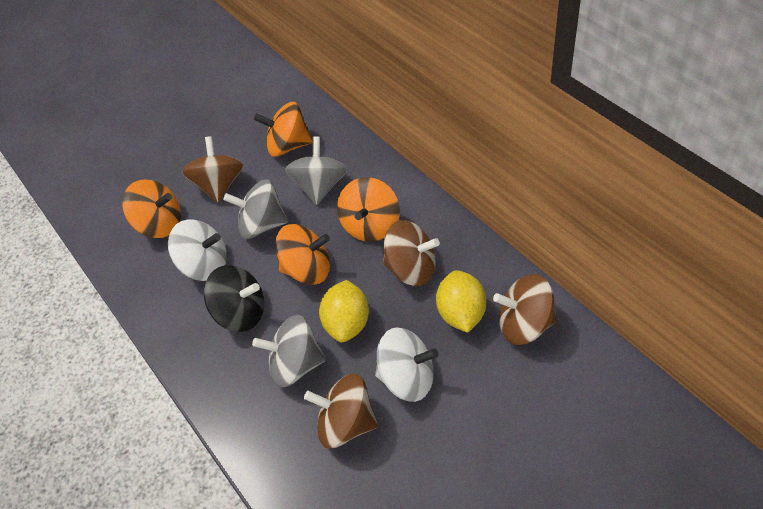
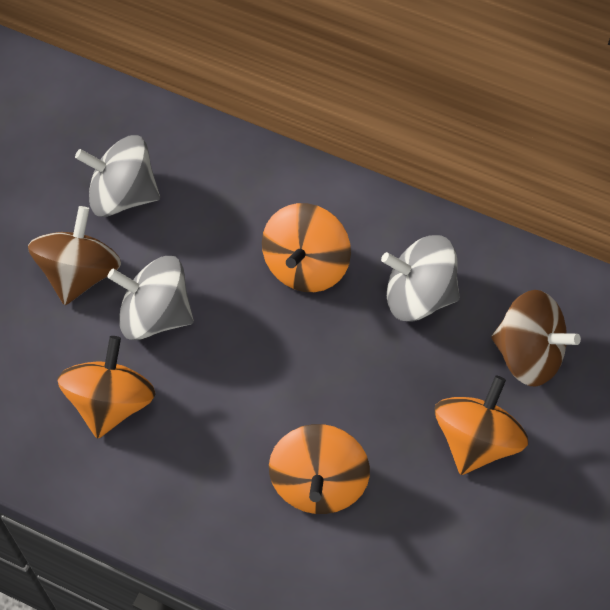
black spinning top: [204,265,264,332] = 1 -> none = 0
brown spinning top: [182,136,244,203] [304,374,378,449] [383,220,440,286] [493,274,557,345] = 4 -> [28,206,121,305] [491,290,581,387] = 2
white spinning top: [168,219,227,281] [375,327,439,402] = 2 -> none = 0
yellow lemon: [319,280,369,342] [436,270,486,333] = 2 -> none = 0

